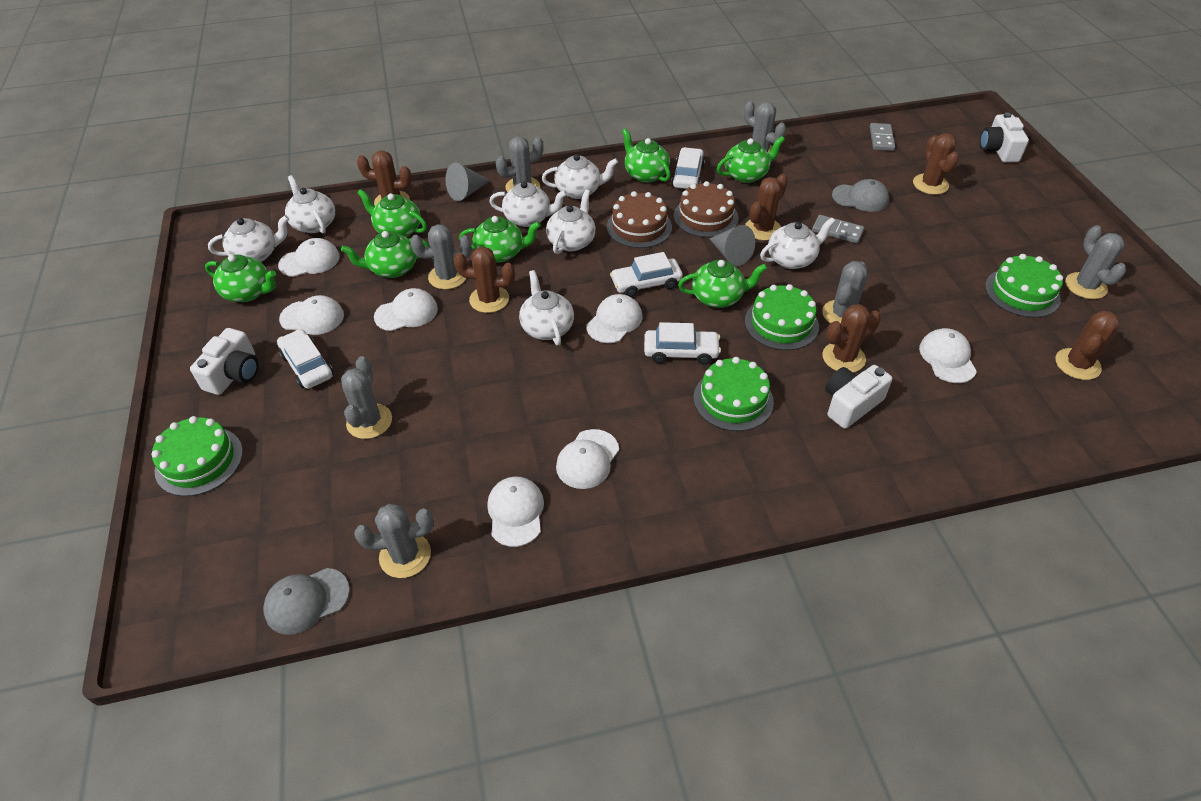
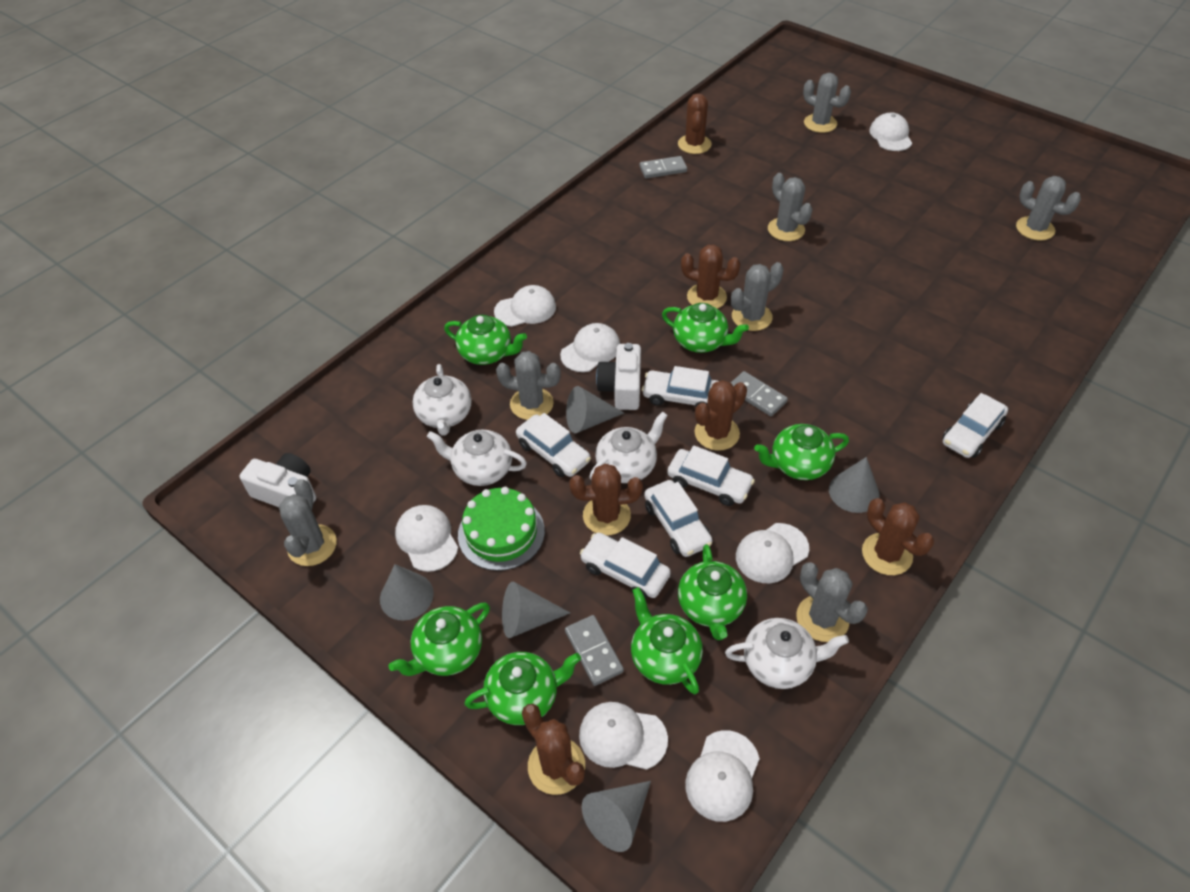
brown cake: [607,191,672,248] [674,181,739,238] = 2 -> none = 0
green cake: [151,416,243,496] [694,357,774,431] [745,284,819,350] [985,254,1063,318] = 4 -> [458,487,545,571] = 1
grey cap: [263,568,350,635] [832,179,889,212] = 2 -> none = 0
grey cone: [446,163,491,201] [709,225,755,266] = 2 -> [380,564,434,621] [502,582,570,638] [566,386,624,434] [582,781,651,852] [829,457,880,513] = 5
grey domino: [812,215,864,243] [870,123,895,151] = 2 -> [565,615,624,686] [640,156,687,178] [731,371,788,416] = 3
white camera: [190,328,259,395] [825,365,892,429] [980,112,1029,162] = 3 -> [239,453,316,507] [596,343,641,410] = 2
white car: [277,329,333,389] [610,252,683,297] [644,322,721,364] [671,147,705,189] = 4 -> [516,413,591,477] [580,532,671,599] [642,366,718,408] [644,480,713,557] [667,445,755,506] [943,393,1008,458] = 6
white teapot: [208,215,289,262] [285,175,335,234] [489,181,567,227] [519,270,574,346] [542,154,618,199] [546,190,596,254] [760,218,835,269] = 7 -> [413,364,472,436] [427,430,527,486] [589,411,668,483] [725,618,849,689] = 4

